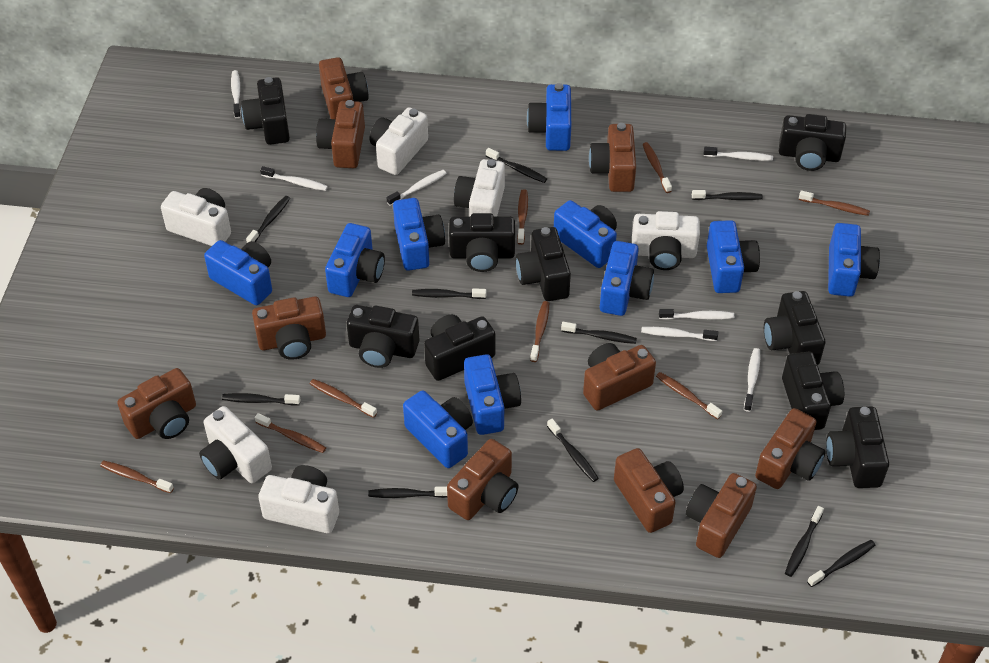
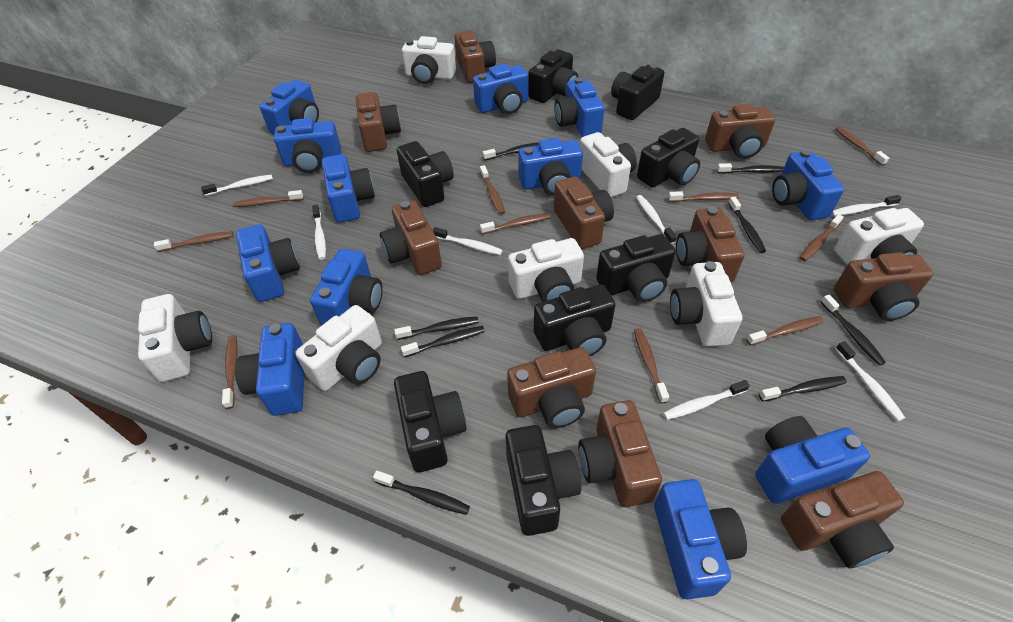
black camera: [241,77,290,145] [347,305,419,368] [424,314,495,381] [449,213,515,272] [516,227,571,301] [764,291,825,365] [779,114,846,171] [782,352,844,430] [826,407,889,488] = 9 -> [394,371,467,473] [397,141,454,207] [506,425,581,536] [528,49,578,103] [534,284,615,356] [596,234,676,302] [611,64,664,120] [637,128,700,188] = 8
black toothbrush: [222,393,301,405] [246,196,290,243] [368,487,447,498] [412,288,487,299] [486,148,547,183] [547,419,599,482] [561,322,637,344] [692,190,763,200] [785,506,824,577] [807,540,875,587] = 10 -> [373,471,470,515] [394,316,479,340] [401,326,485,357] [483,142,539,160] [717,163,784,174] [728,197,766,253] [759,376,847,402] [821,295,886,366] = 8
blue camera: [204,240,272,305] [325,223,385,297] [393,198,445,271] [403,390,473,468] [464,354,521,435] [527,83,571,151] [554,200,617,268] [600,241,654,316] [707,220,760,293] [828,223,880,297] = 10 -> [235,323,304,416] [236,224,300,302] [260,80,319,134] [274,118,341,173] [310,249,383,326] [322,154,375,223] [473,64,529,114] [518,138,583,196] [554,77,605,137] [654,479,747,599] [755,416,870,504] [772,149,844,220] = 12
brown toothbrush: [100,460,174,493] [255,413,326,453] [310,379,377,418] [517,189,528,245] [530,301,549,362] [643,142,672,193] [656,372,722,419] [799,190,870,216] = 8 -> [154,231,234,252] [222,335,238,409] [233,190,304,207] [480,165,505,214] [480,213,550,234] [634,328,669,404] [668,191,739,202] [747,316,824,345] [800,214,844,261] [835,127,889,166] = 10
white camera: [161,188,231,246] [199,406,272,483] [258,465,339,533] [370,107,428,175] [454,159,505,216] [632,211,700,270] = 6 -> [138,294,212,382] [295,305,382,391] [402,36,456,84] [508,238,584,302] [580,132,637,197] [670,261,742,347] [834,208,924,265] = 7

